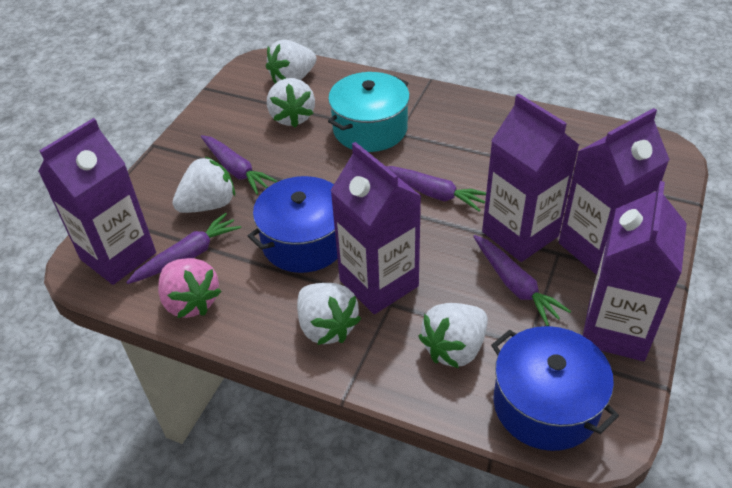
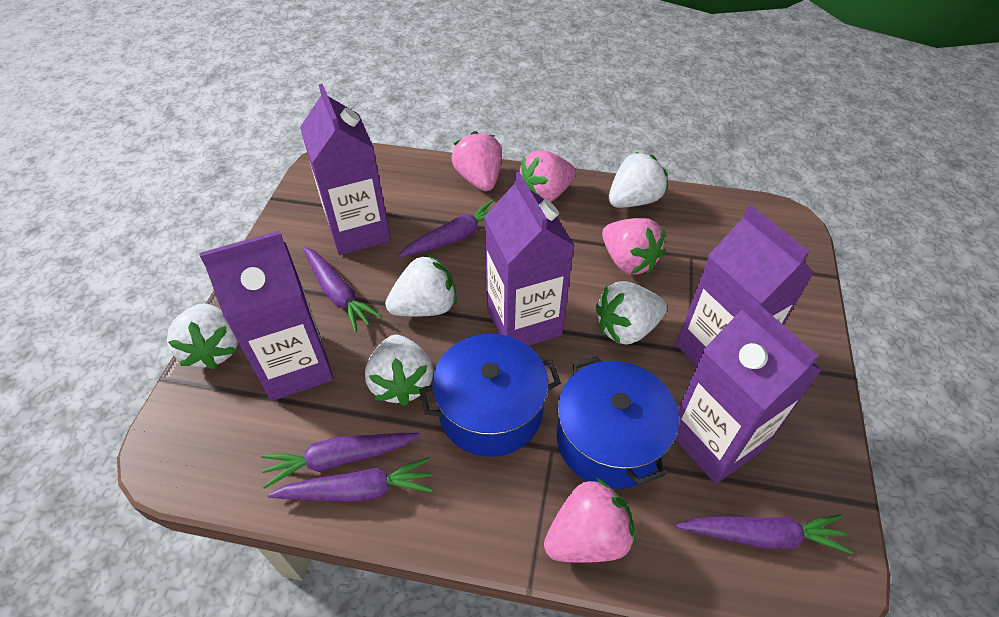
pink strawberry: [158,258,222,318] = 1 -> [452,131,502,191] [520,150,576,202] [544,478,636,563] [602,218,665,275] = 4
purple carrot: [126,213,241,284] [201,135,277,195] [386,166,486,212] [473,235,571,326] = 4 -> [261,433,420,489] [268,457,433,502] [303,247,382,333] [398,199,494,258] [676,514,853,554] = 5
turquoise pot: [328,72,410,152] = 1 -> none = 0

